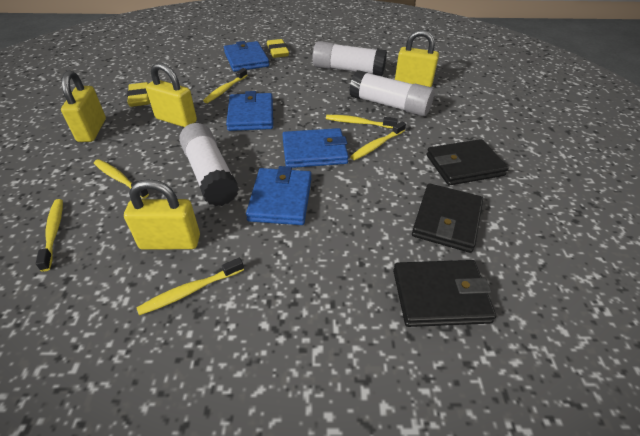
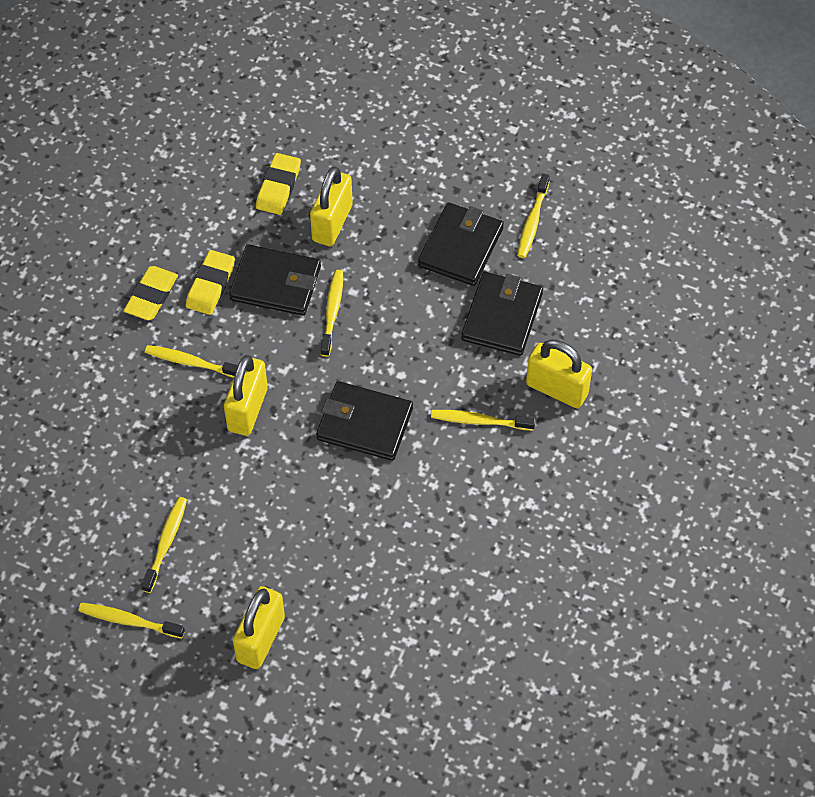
black wallet: [393,260,496,327] [412,183,483,253] [426,139,508,185] = 3 -> [229,244,321,316] [316,381,413,461] [418,202,504,286] [461,272,543,356] = 4
blue wallet: [224,41,269,72] [226,91,273,131] [246,166,312,225] [282,128,349,168] = 4 -> none = 0
white glue stick: [179,123,239,206] [312,41,387,76] [349,70,434,116] = 3 -> none = 0
yellow eraser: [127,82,150,107] [267,39,289,58] = 2 -> [124,266,178,320] [186,250,235,315] [256,153,301,215] = 3

